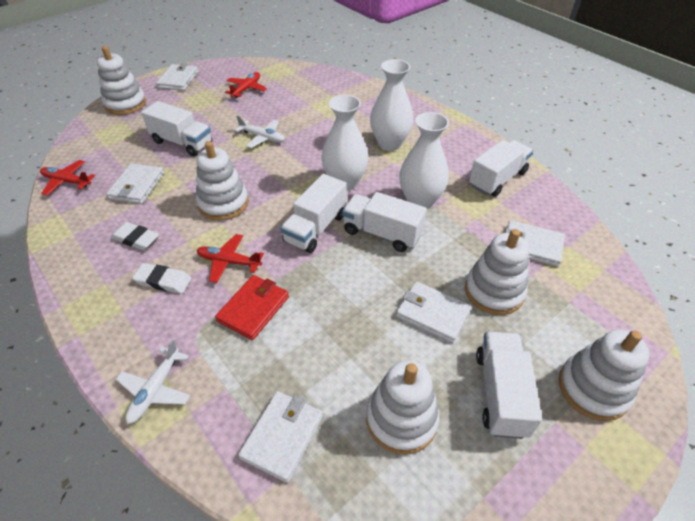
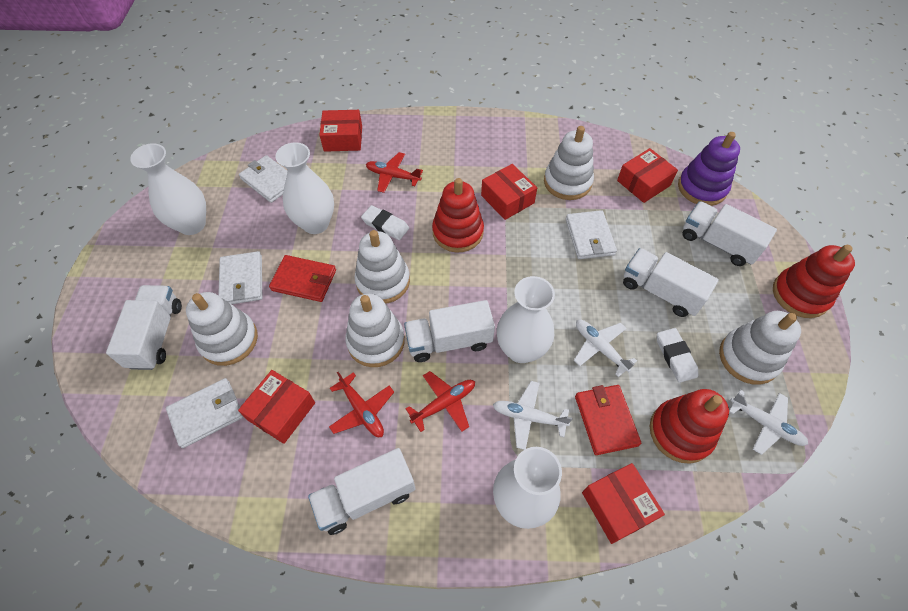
purple stacking toy: none = 0 -> [678,132,740,206] = 1
red box: none = 0 -> [238,370,315,444] [319,110,362,152] [481,164,537,220] [582,463,665,544] [617,148,678,203] = 5
red stacking toy: none = 0 -> [432,178,484,252] [650,389,729,464] [773,245,855,318] = 3
red wallet: [215,275,289,340] = 1 -> [269,255,336,302] [575,385,641,455] = 2
white plane: [116,340,190,424] [234,115,285,148] = 2 -> [493,381,573,450] [574,320,637,377] [729,390,808,455] = 3
white vase: [321,95,369,191] [370,59,413,151] [399,112,449,209] = 3 -> [130,143,206,235] [275,142,334,234] [493,447,562,529] [497,276,555,363] = 4
white wallet: [106,163,164,204] [156,63,198,91] [238,391,323,483] [396,281,472,343] [505,220,565,266] = 5 -> [166,378,243,448] [218,251,262,304] [239,155,287,203] [566,210,617,259] = 4

